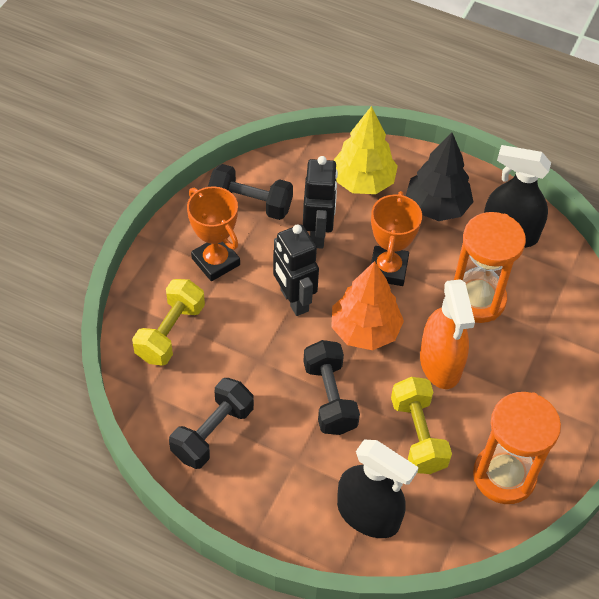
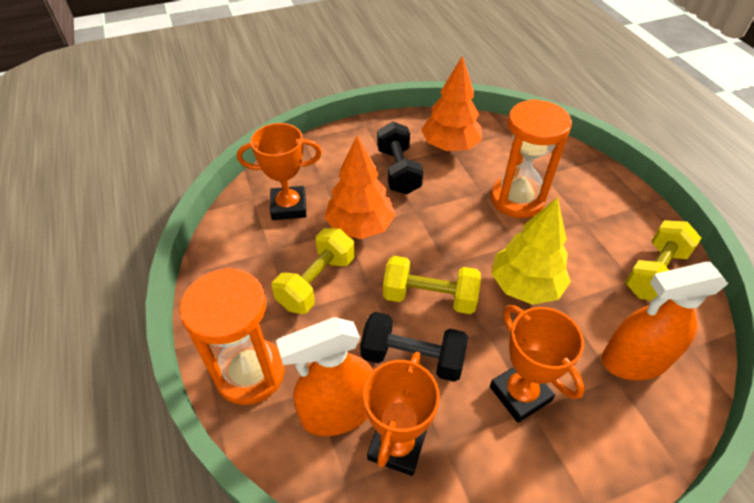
black dumbbell: [169,378,254,469] [208,164,293,220] [303,340,360,435] = 3 -> [360,312,468,382] [377,122,423,195] = 2
black robot: [273,224,319,316] [303,156,338,249] = 2 -> none = 0
black spray bottle: [337,440,419,538] [484,145,551,248] = 2 -> none = 0
black tree: [406,133,473,221] = 1 -> none = 0
orange spray bottle: [420,279,475,389] = 1 -> [276,317,373,436] [602,262,728,380] = 2
orange tree: [331,261,404,350] = 1 -> [325,136,395,239] [421,55,482,151] = 2
orange trophy: [187,186,240,281] [371,191,422,286] = 2 -> [237,123,322,220] [363,352,440,476] [490,305,585,423] = 3
yellow dumbbell: [132,279,205,365] [391,377,452,474] = 2 -> [272,228,355,314] [383,256,481,314] [625,220,701,301] = 3

